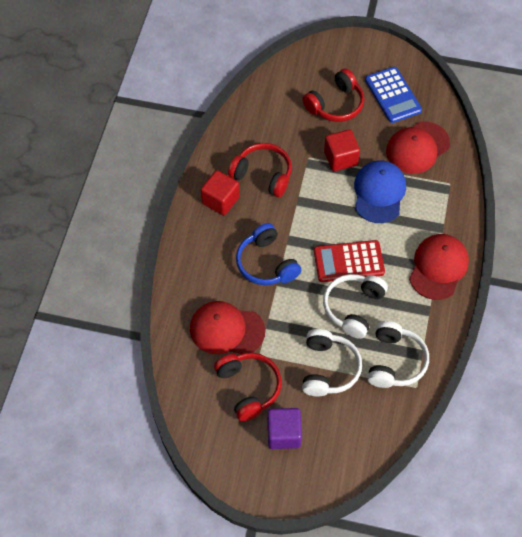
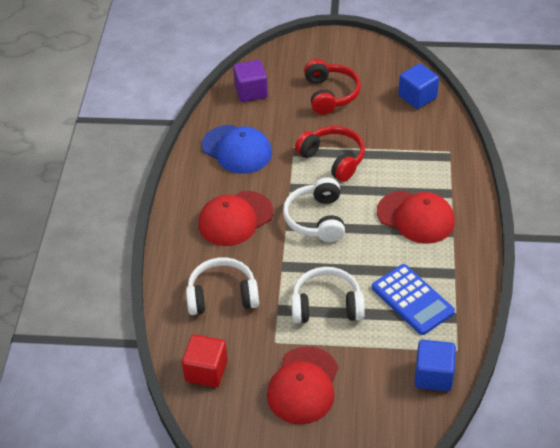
blue cube: none = 0 -> [398,63,439,109] [415,340,456,391] = 2
blue headphones: [236,223,301,285] = 1 -> none = 0
red calculator: [314,240,385,282] = 1 -> none = 0
red cube: [201,170,239,215] [324,130,360,171] = 2 -> [182,335,228,387] = 1
red headphones: [214,353,282,421] [228,143,292,197] [302,68,364,122] = 3 -> [295,126,365,182] [304,59,361,115] = 2

